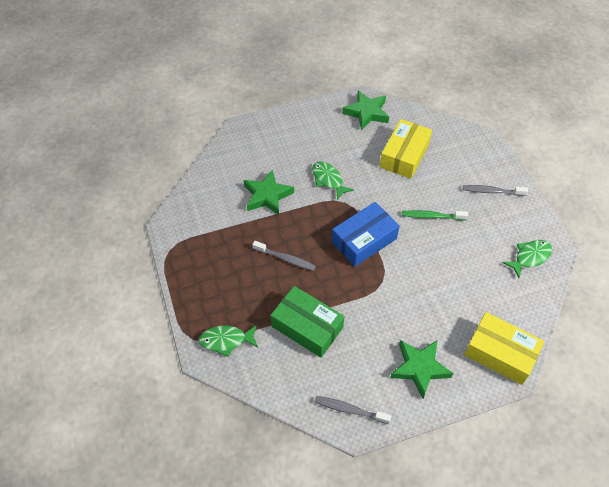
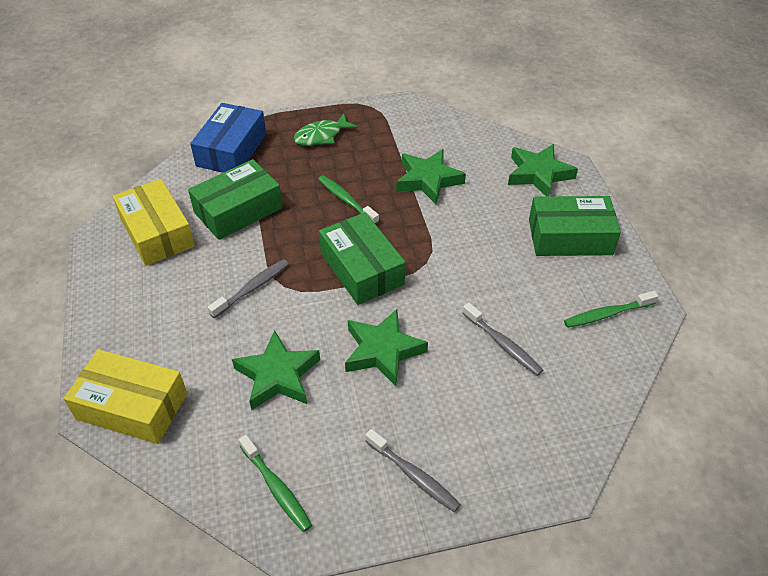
green box: [271,286,344,358] = 1 -> [188,159,283,240] [319,212,405,305] [529,196,621,256] = 3
green fish: [199,325,258,357] [312,161,354,200] [502,240,552,278] = 3 -> [294,113,358,146] = 1
green star: [244,170,294,215] [342,90,389,130] [390,340,454,398] = 3 -> [232,330,320,410] [345,309,428,386] [396,149,466,204] [508,144,578,196] = 4
green toothbrush: [402,210,468,220] = 1 -> [239,435,312,532] [318,175,379,224] [564,291,659,328] = 3

